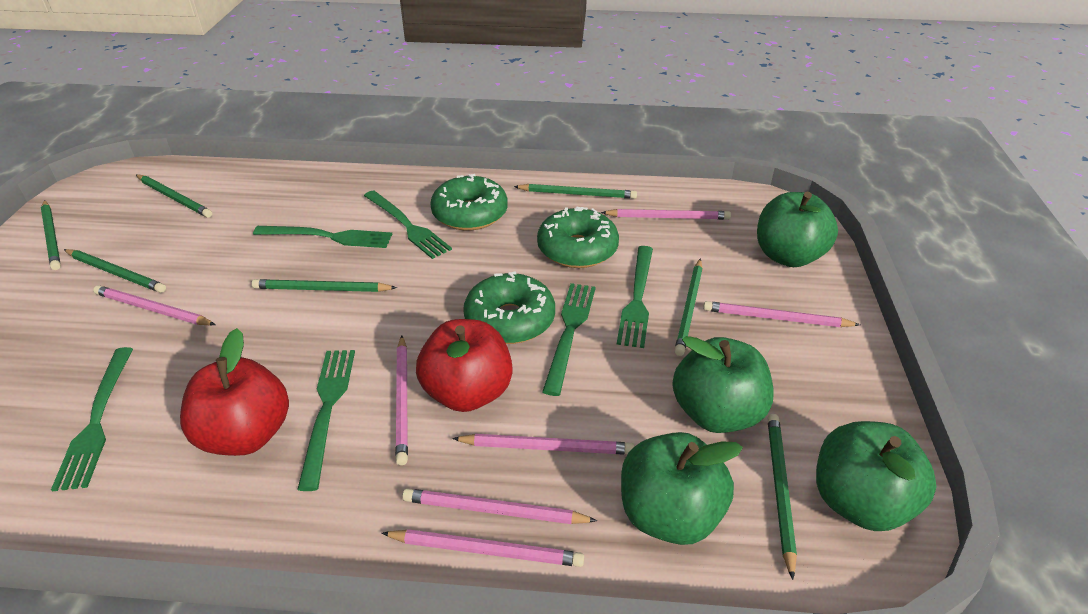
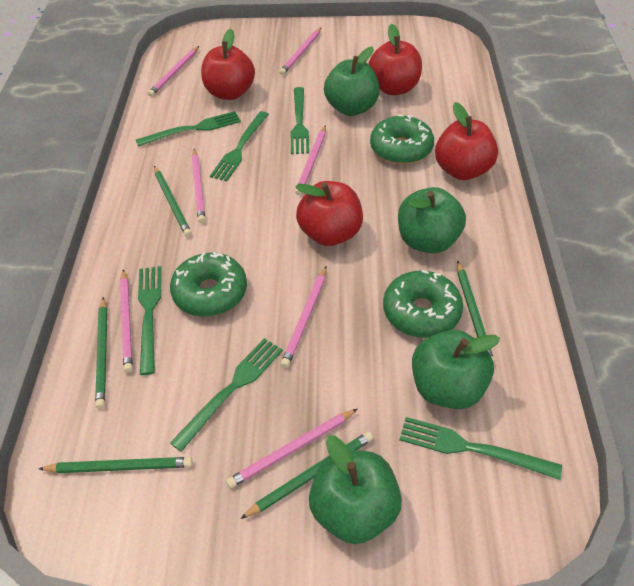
green pencil: [41,200,61,270] [64,249,166,293] [136,174,212,218] [252,279,397,292] [514,184,637,199] [674,258,703,356] [768,414,797,580] = 7 -> [38,457,193,473] [95,297,107,409] [154,166,192,237] [240,431,373,519] [457,260,495,363] = 5
red apple: [180,328,289,456] [416,319,513,412] = 2 -> [201,29,255,100] [296,181,363,246] [369,24,422,95] [435,102,498,180] = 4

